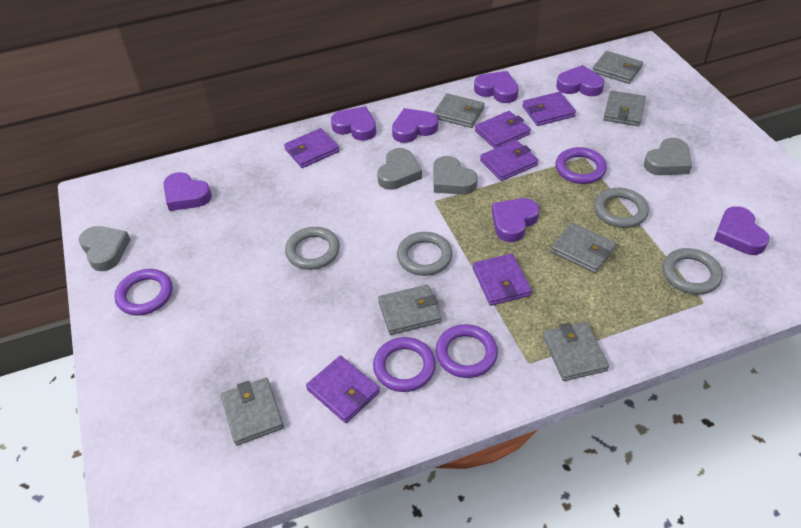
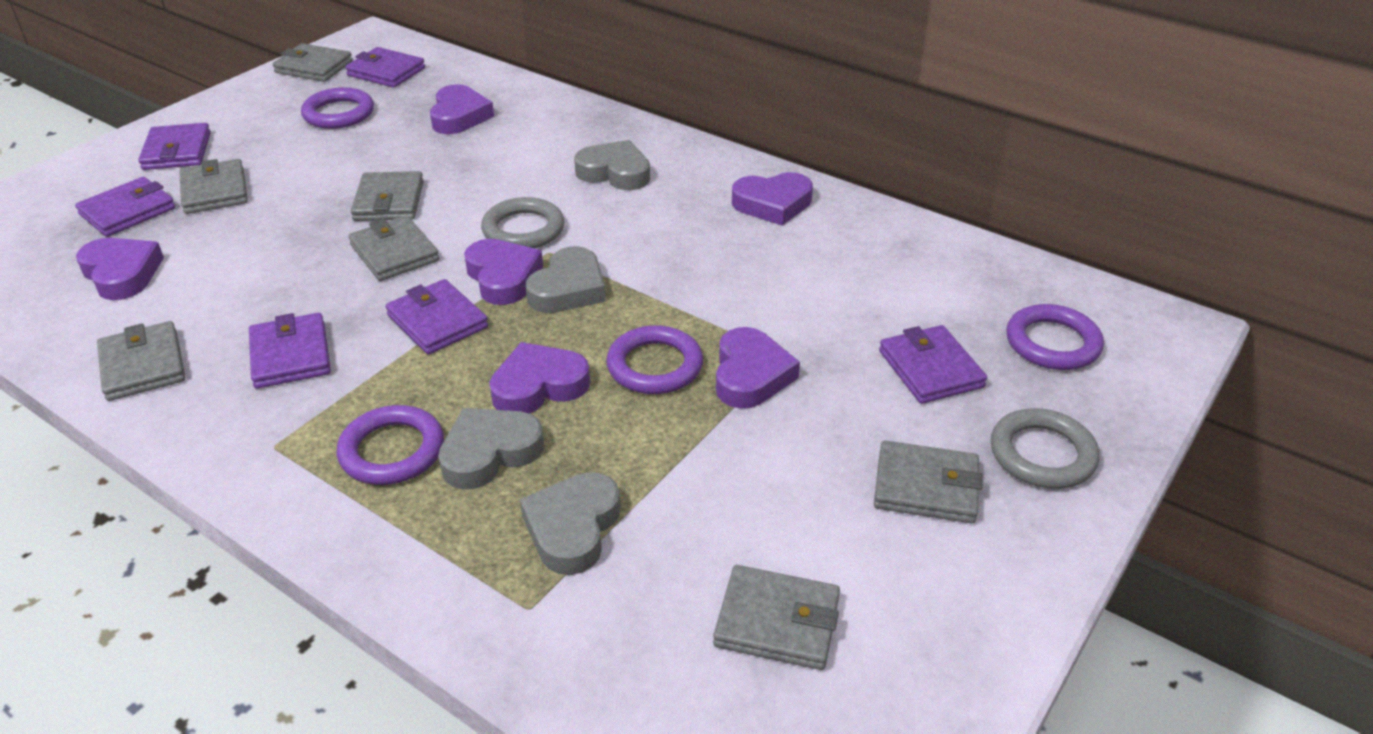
grey ring: [285,227,340,270] [397,232,452,276] [594,188,649,228] [662,248,723,295] = 4 -> [481,197,564,248] [991,408,1099,489] = 2
purple heart: [163,172,212,211] [331,106,376,141] [392,108,438,143] [474,71,519,103] [492,198,539,242] [556,65,604,96] [714,206,769,255] = 7 -> [76,238,164,300] [430,84,494,134] [464,239,543,305] [489,342,590,413] [716,327,800,409] [732,172,813,226] = 6

